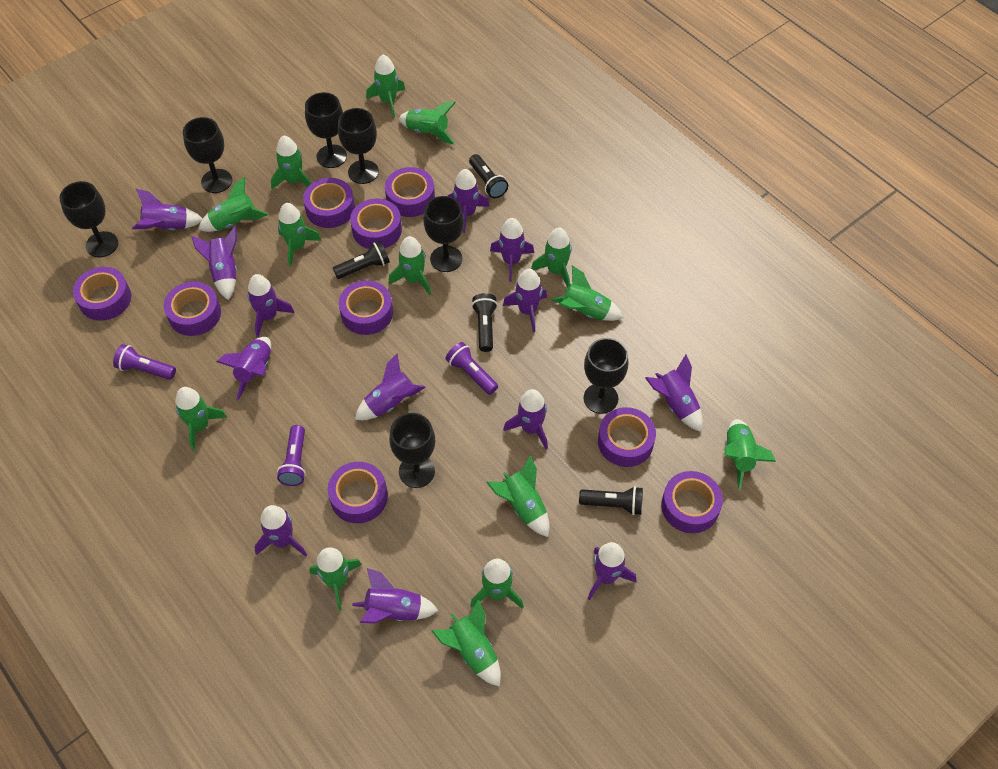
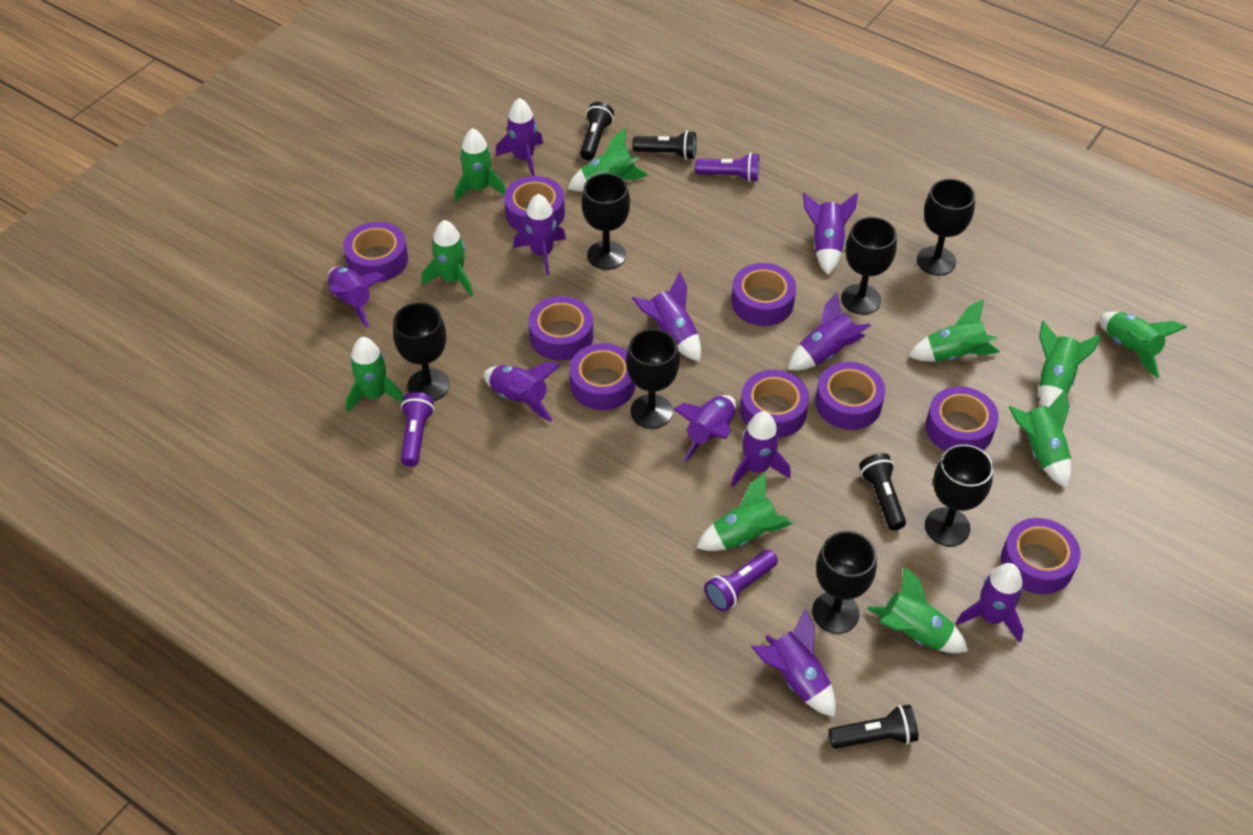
green rocket: [175,387,227,451] [198,177,268,232] [271,136,311,189] [278,203,322,267] [309,547,362,611] [366,54,405,118] [389,236,431,295] [398,101,456,144] [432,599,501,687] [470,559,524,609] [487,455,550,537] [531,227,572,287] [551,265,623,321] [724,419,776,490] = 14 -> [346,337,404,413] [422,220,473,296] [455,128,506,202] [567,128,649,192] [697,473,793,551] [867,567,968,653] [908,299,1000,362] [1009,390,1072,488] [1039,321,1102,408] [1100,312,1187,378] = 10
purple rocket: [132,189,203,230] [191,227,237,300] [217,337,271,400] [247,274,295,337] [254,505,307,557] [352,568,438,623] [355,354,426,420] [448,169,490,233] [490,218,534,282] [503,269,547,332] [503,389,548,449] [588,542,636,600] [645,354,703,432] = 13 -> [328,266,386,328] [484,362,560,422] [495,98,543,176] [513,194,566,275] [632,272,701,362] [673,395,736,463] [731,411,791,487] [751,609,836,717] [788,292,871,370] [803,193,858,275] [956,563,1024,643] = 11

